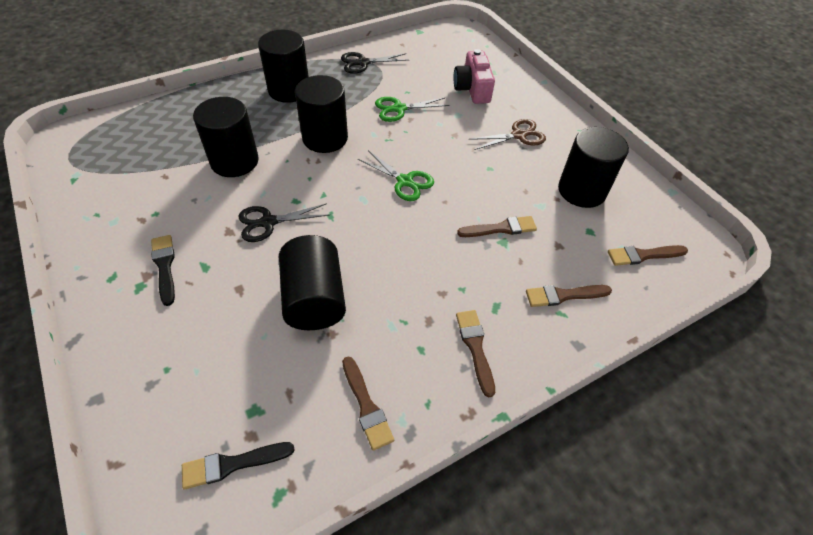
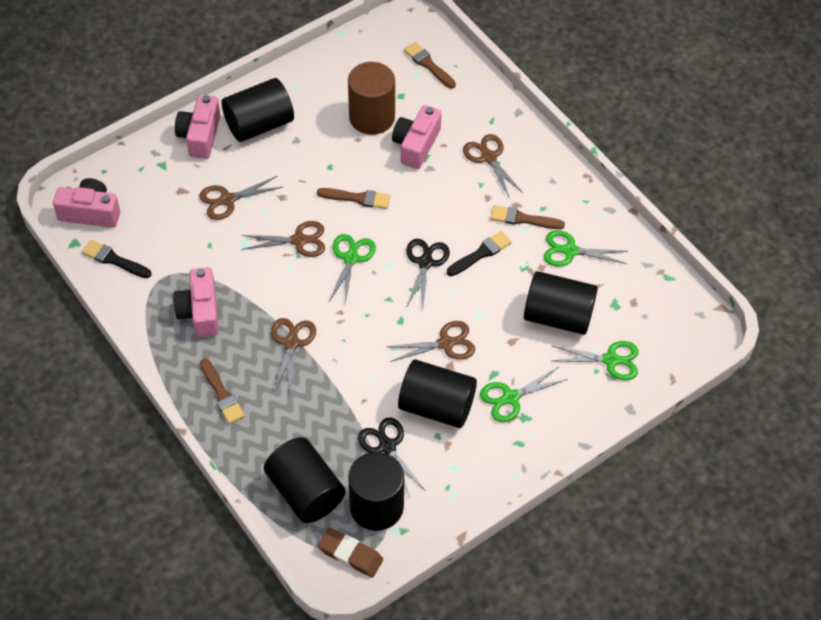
brown brush: [342,357,394,451] [456,310,495,398] [457,216,537,237] [526,285,612,307] [608,245,688,266] = 5 -> [200,358,245,424] [317,188,390,209] [404,42,456,89] [491,205,565,229] = 4
brown cylinder: none = 0 -> [348,62,395,135] = 1
brown eraser: none = 0 -> [318,528,383,578] = 1
brown scissors: [469,119,546,150] = 1 -> [199,176,282,220] [242,221,325,257] [271,318,316,393] [387,321,475,362] [463,134,523,199] = 5
green scissors: [358,150,434,201] [375,97,449,122] = 2 -> [329,234,376,303] [480,367,568,422] [544,230,628,266] [552,341,638,380] = 4
pink camera: [454,49,495,104] = 1 -> [53,178,120,228] [173,267,219,337] [175,95,221,159] [392,105,442,169] = 4

